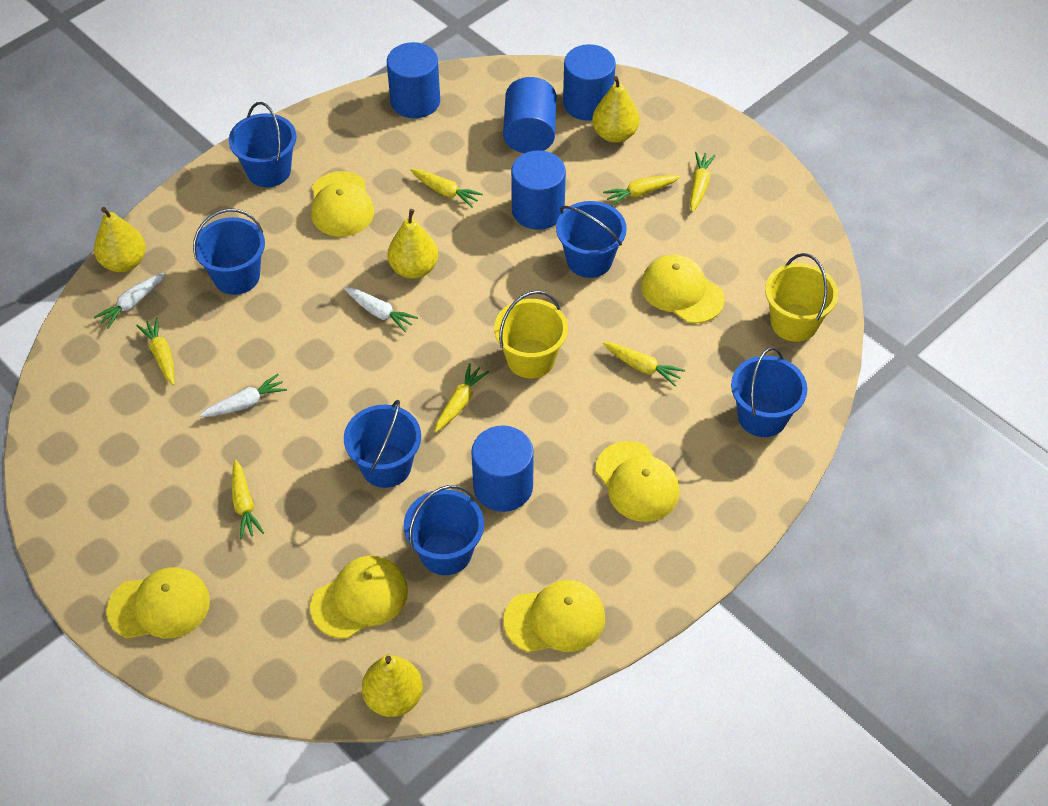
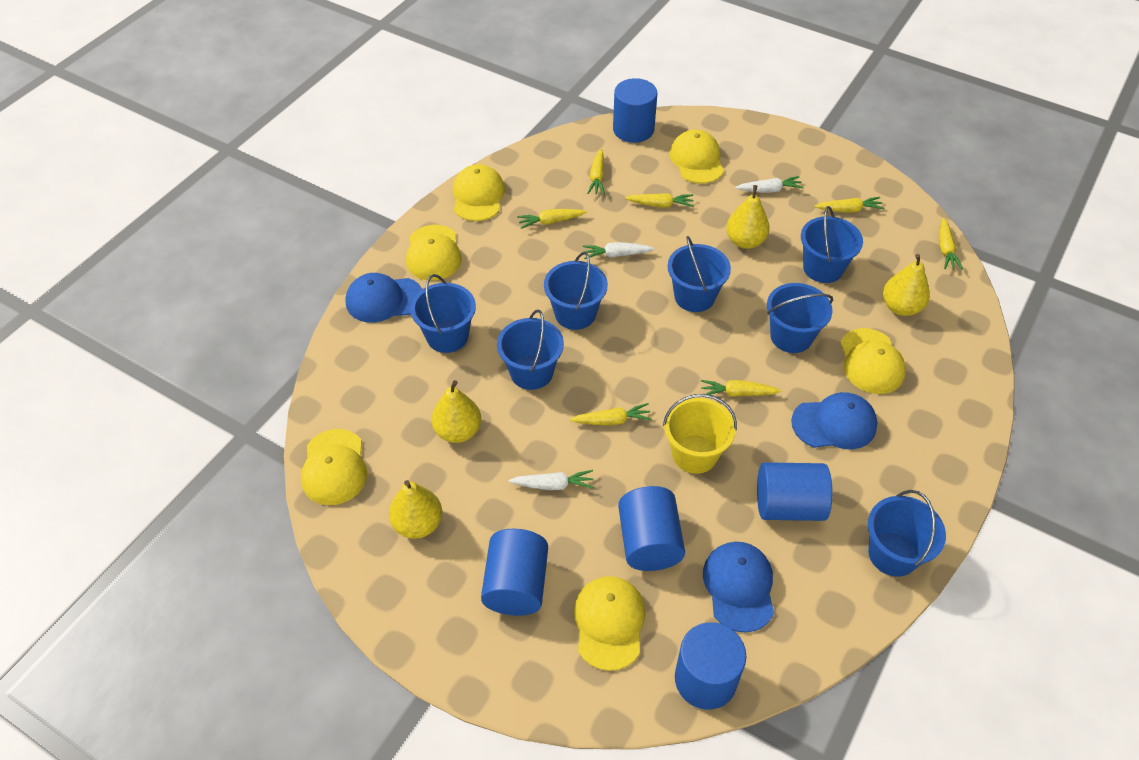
blue bucket: [193,209,265,295] [229,102,296,187] [344,400,421,488] [404,485,484,575] [556,201,627,278] [731,347,807,437] = 6 -> [411,274,476,353] [497,310,564,390] [544,252,608,330] [668,236,731,312] [767,283,833,353] [801,206,863,283] [868,490,946,577] = 7
blue cap: none = 0 -> [345,273,422,323] [703,542,774,633] [791,392,877,449] = 3
yellow bucket: [494,290,568,378] [765,253,838,342] = 2 -> [663,394,737,474] = 1

